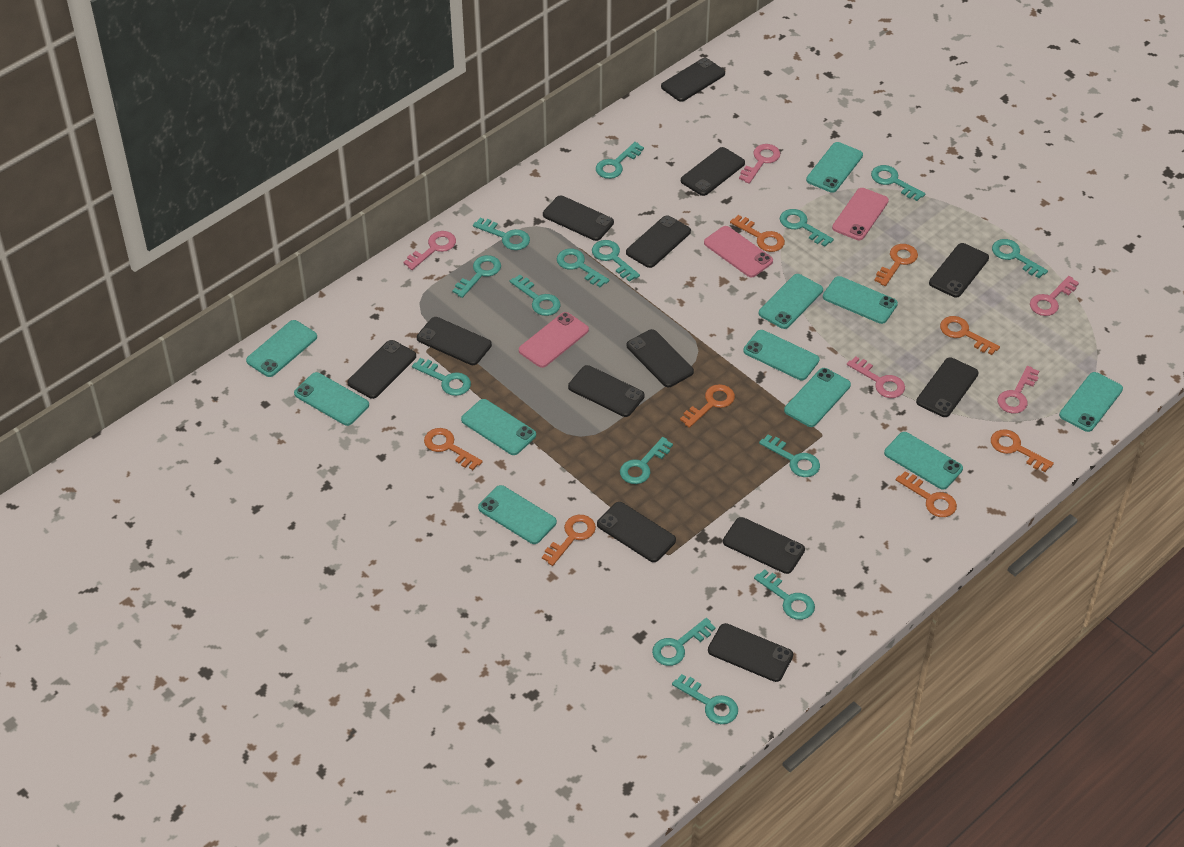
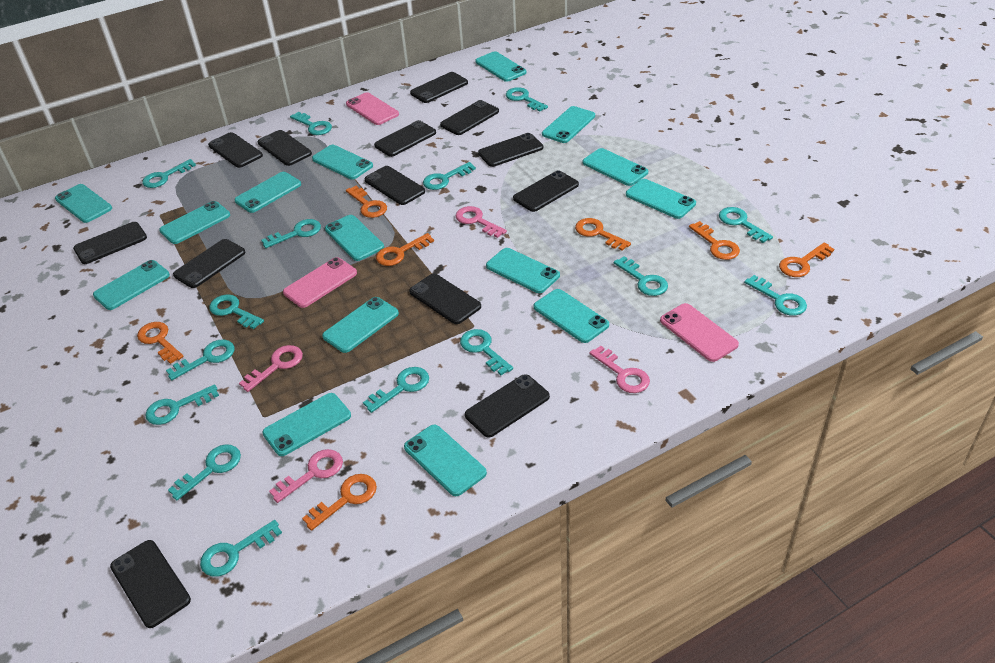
orange key: [424,428,483,470] [542,515,596,566] [680,384,735,428] [730,215,785,252] [874,244,918,286] [896,471,957,517] [940,316,1000,355] [991,429,1054,472] = 8 -> [137,322,184,364] [302,474,377,531] [346,186,387,218] [376,233,434,266] [575,218,631,251] [689,221,740,260] [779,242,834,277] = 7
pink key: [403,231,456,270] [739,144,780,184] [847,356,905,398] [998,366,1039,414] [1030,276,1079,316] = 5 -> [239,345,303,392] [269,449,343,503] [455,206,507,238] [589,346,650,393] = 4
turquoise phone: [246,320,317,377] [294,372,369,426] [461,399,536,455] [478,485,557,544] [743,330,819,380] [759,274,823,329] [784,368,851,427] [806,142,863,193] [823,276,898,324] [884,432,963,490] [1059,372,1123,432] = 11 -> [55,184,112,223] [93,260,170,310] [159,201,230,244] [234,172,301,213] [262,393,351,456] [312,145,373,179] [322,297,399,353] [325,215,384,261] [404,425,487,496] [475,51,527,82] [486,248,560,293] [534,289,609,343] [542,106,595,143] [583,148,648,186] [626,179,696,219] = 15

